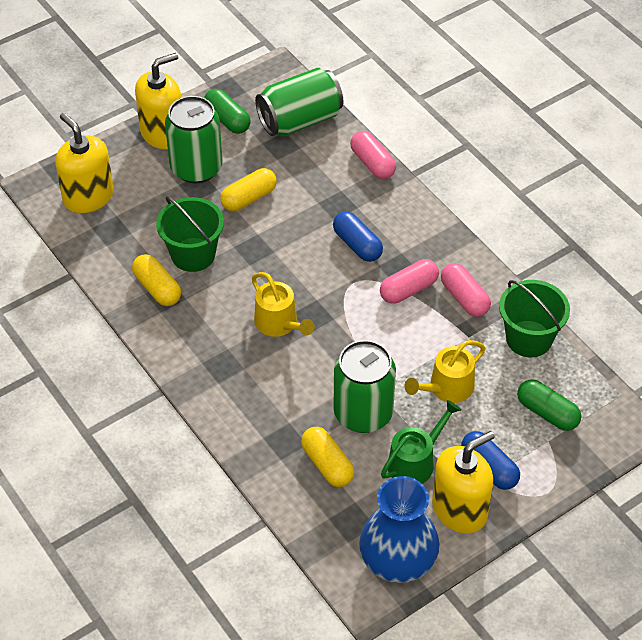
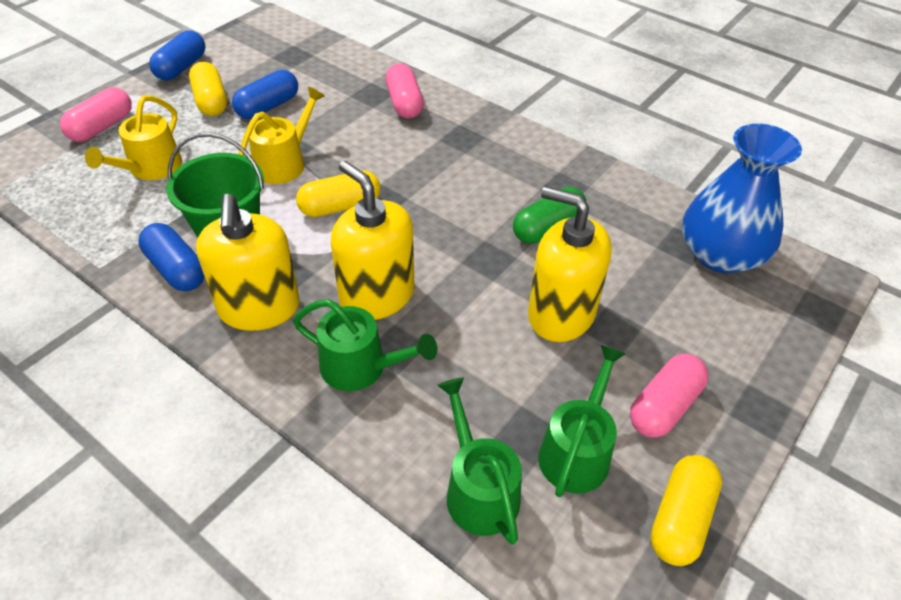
blue capsule: [333,211,383,262] [461,431,520,490] = 2 -> [139,223,205,291] [149,30,205,80] [232,70,298,119] = 3
green bucket: [156,196,224,272] [499,280,570,357] = 2 -> [166,132,264,238] = 1
green can: [165,96,223,183] [255,68,343,136] [334,340,396,433] = 3 -> none = 0
green capsule: [204,89,251,134] [517,379,581,431] = 2 -> [513,187,587,244] = 1
green watering can: [381,400,461,484] = 1 -> [293,299,437,391] [437,377,522,545] [538,345,626,497] = 3

